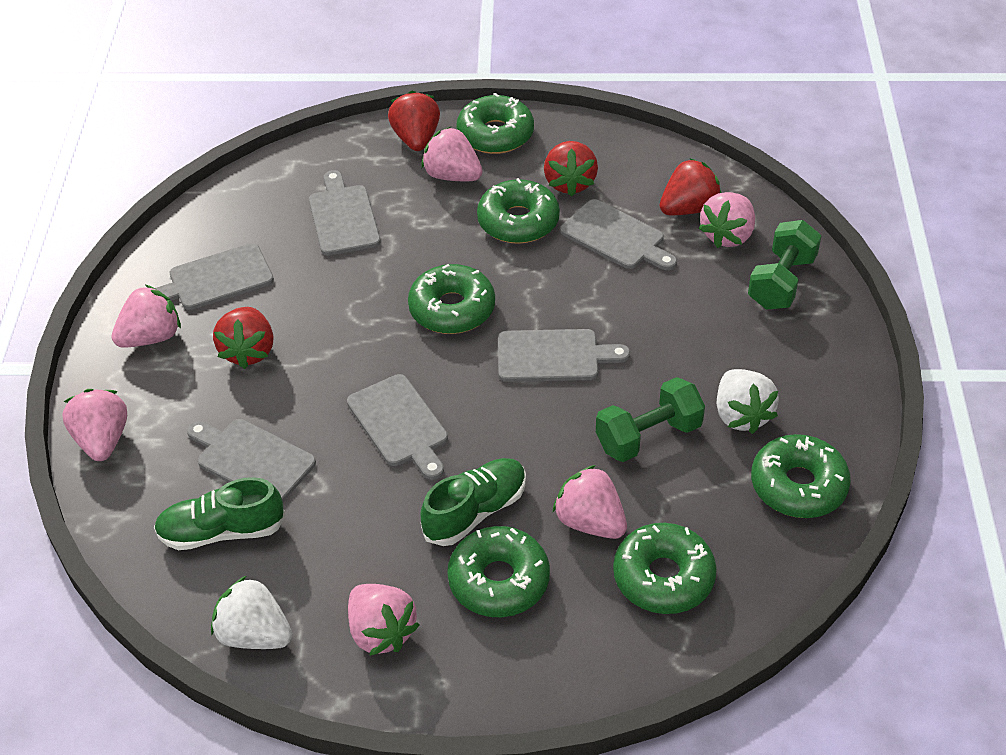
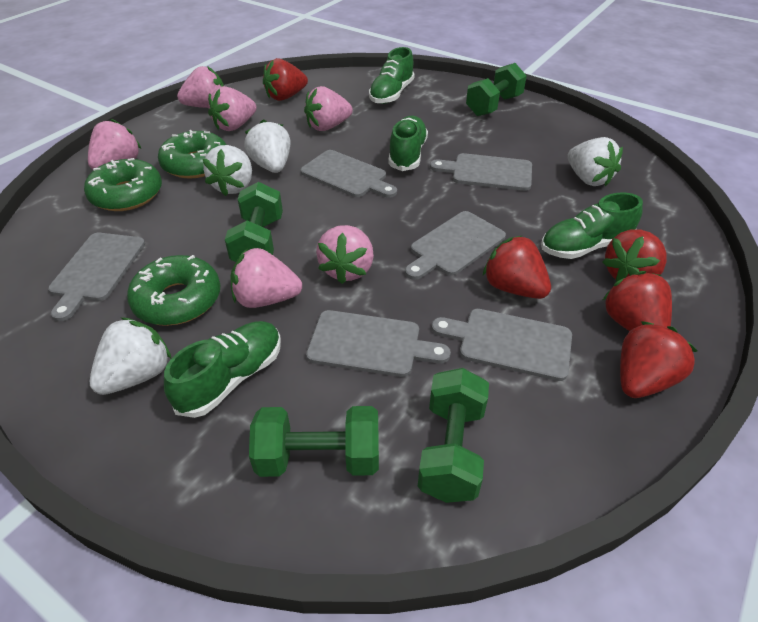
green donut: [408,264,495,334] [447,526,550,617] [456,93,534,154] [477,178,560,244] [613,523,717,614] [751,434,851,518] = 6 -> [84,158,162,211] [127,255,220,326] [158,130,227,179] = 3
green dumbbell: [596,377,705,462] [748,220,821,310] = 2 -> [225,182,283,262] [249,406,379,477] [418,368,489,503] [466,63,527,116] = 4
green shoe: [154,477,286,550] [420,458,526,546] = 2 -> [164,321,281,418] [369,47,415,104] [388,116,428,171] [541,192,643,259] = 4
red strawberry: [213,307,274,369] [388,91,440,151] [544,141,598,197] [660,159,721,215] = 4 -> [263,58,308,101] [483,235,551,299] [602,229,667,282] [603,271,672,331] [620,321,697,398] = 5
white strawberry: [211,576,292,649] [717,369,779,434] = 2 -> [90,317,171,395] [203,145,252,196] [244,119,291,173] [567,137,623,187] = 4

